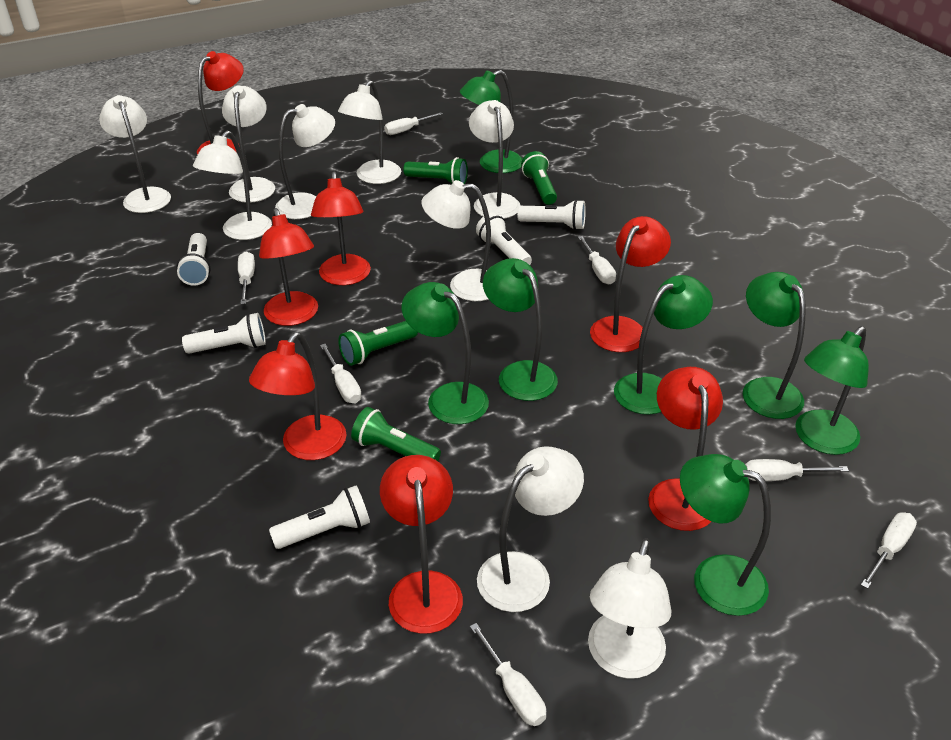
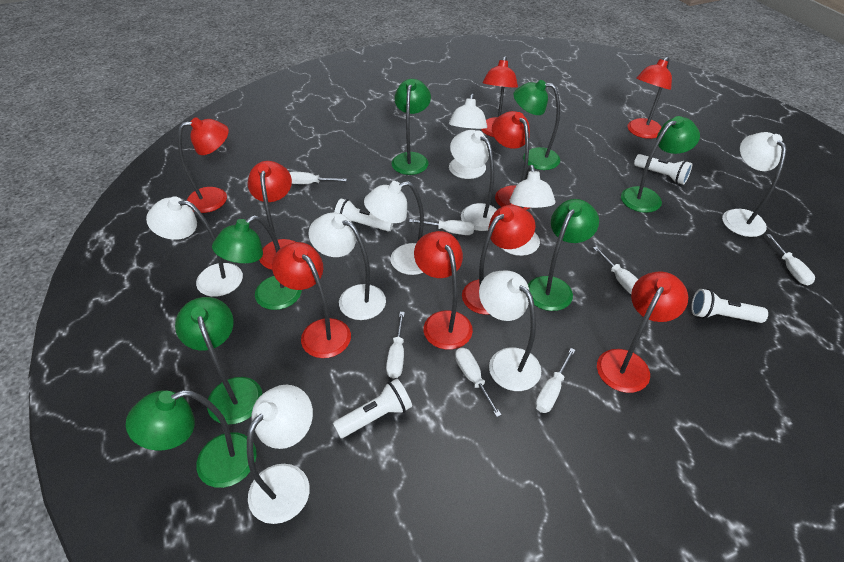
green flashlight: [338,321,418,366] [351,407,441,461] [403,157,468,184] [521,151,557,205] = 4 -> none = 0
red lamp: [197,51,244,155] [249,332,347,460] [259,208,318,326] [311,172,371,285] [380,455,463,634] [590,216,671,352] [648,367,723,531] = 7 -> [178,117,229,213] [248,161,295,270] [272,242,351,358] [414,231,473,350] [462,205,535,315] [481,56,518,137] [492,111,530,210] [597,271,688,393] [627,56,672,139] = 9
white flashlight: [176,233,211,286] [182,313,266,354] [269,486,370,549] [476,213,532,265] [517,199,586,230] = 5 -> [333,379,412,438] [334,198,393,232] [634,154,692,185] [691,289,768,323] = 4

